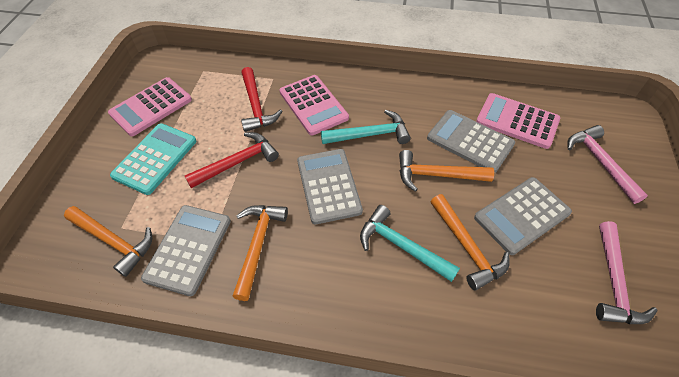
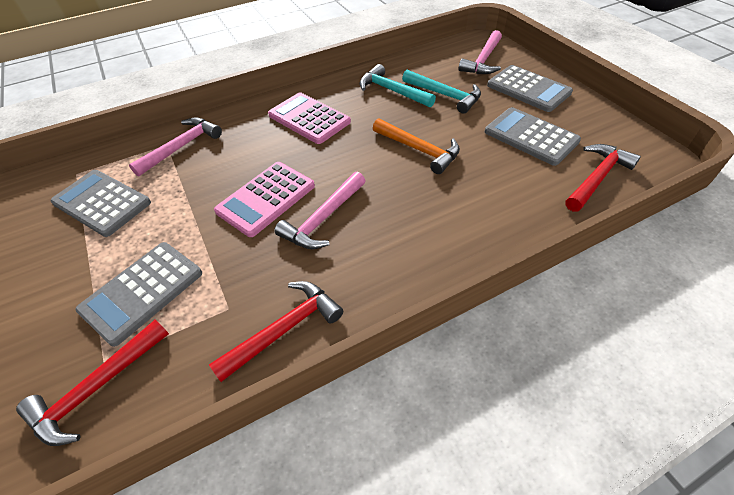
orange hammer: [64,206,152,277] [232,205,288,301] [399,150,494,192] [430,194,510,291] = 4 -> [373,118,460,174] = 1
pink calculator: [108,77,192,136] [279,75,349,135] [476,93,560,149] = 3 -> [214,162,315,237] [268,92,351,144] = 2
pink hammer: [567,125,648,204] [596,221,658,324] = 2 -> [129,117,222,177] [274,172,365,249] [458,30,502,74] = 3
red hammer: [185,132,279,188] [241,67,282,132] = 2 -> [16,320,169,446] [209,281,343,382] [565,144,641,212] = 3
turquoise calculator: [110,123,196,195] = 1 -> none = 0

